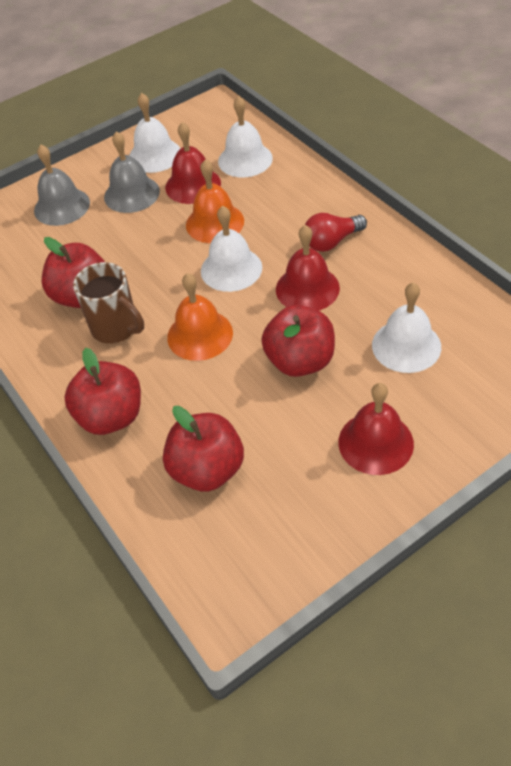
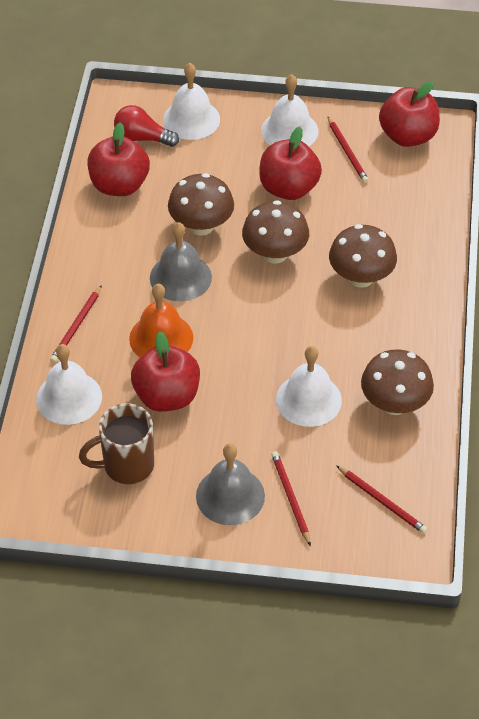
brown mushroom: none = 0 -> [168,173,234,236] [242,200,309,264] [329,224,397,288] [361,350,434,415] = 4
orange bell: [167,273,233,361] [186,159,244,243] = 2 -> [129,284,193,357] = 1
red bell: [165,122,221,204] [276,225,340,311] [338,383,414,475] = 3 -> none = 0
red pencil: none = 0 -> [50,285,102,363] [271,451,311,546] [328,117,369,183] [336,465,427,534] = 4

